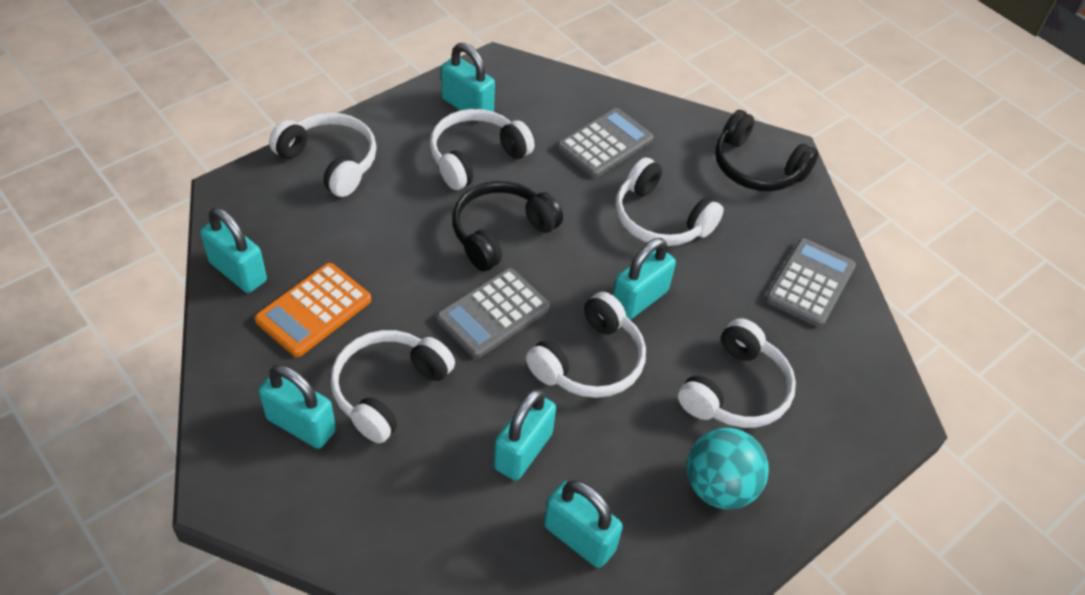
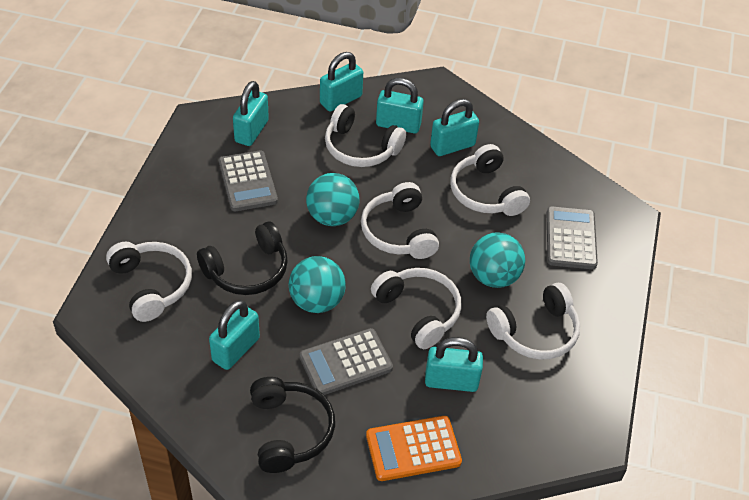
turquoise ball: [687,428,769,509] = 1 -> [289,256,346,313] [306,173,360,226] [470,232,525,288] = 3

